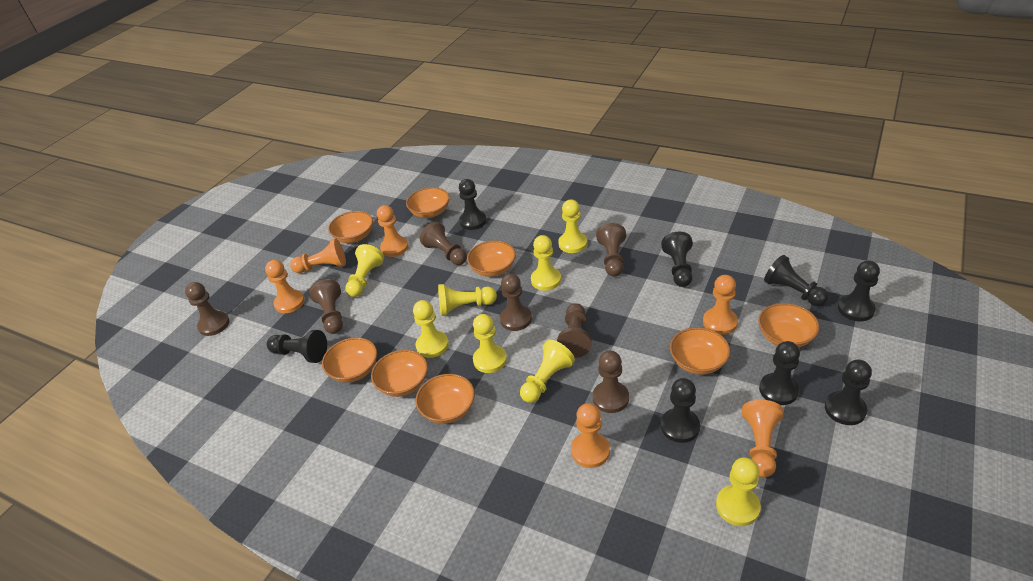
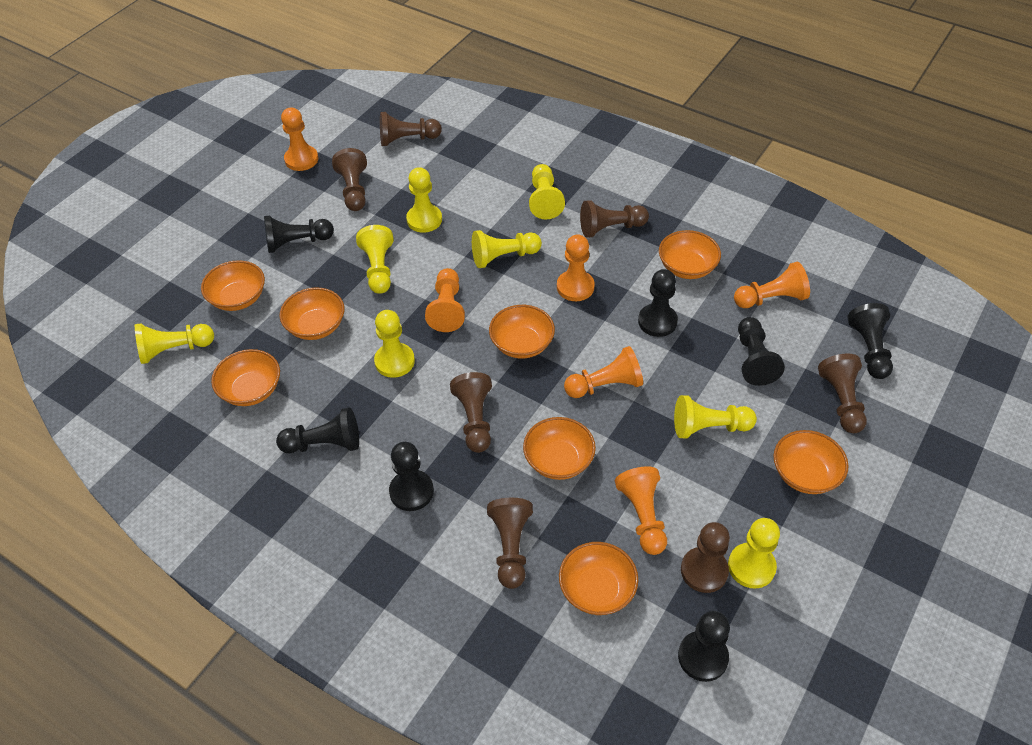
black pawn: [267,330,327,363] [459,179,487,230] [661,231,693,287] [661,378,700,443] [759,341,800,405] [764,255,828,306] [825,360,872,425] [838,260,880,321] = 8 -> [264,216,334,253] [276,407,359,453] [389,442,434,511] [638,269,678,337] [678,611,730,682] [738,317,785,386] [848,303,893,379] = 7

